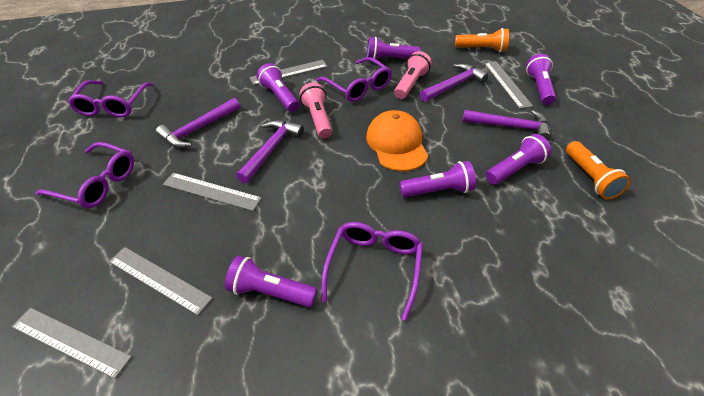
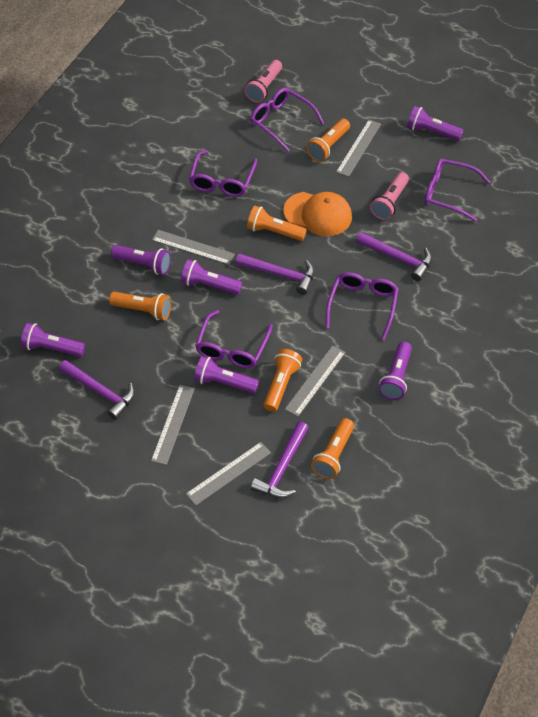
orange flashlight: [455,28,509,52] [566,141,631,200] = 2 -> [109,292,171,320] [247,206,307,241] [263,349,302,412] [306,119,350,162] [311,418,354,479] = 5
purple glasses: [35,142,134,208] [68,80,154,117] [316,57,392,102] [321,222,423,321] = 4 -> [189,150,257,197] [195,310,273,368] [250,88,324,152] [326,272,399,340] [425,158,490,222] = 5

